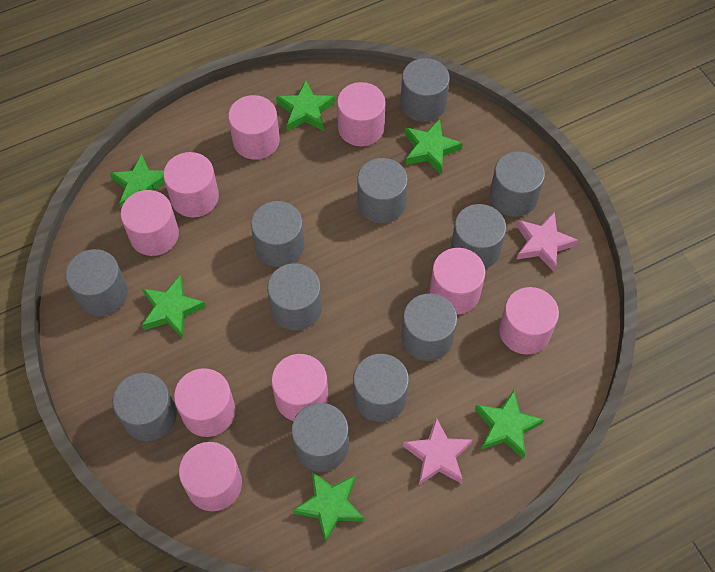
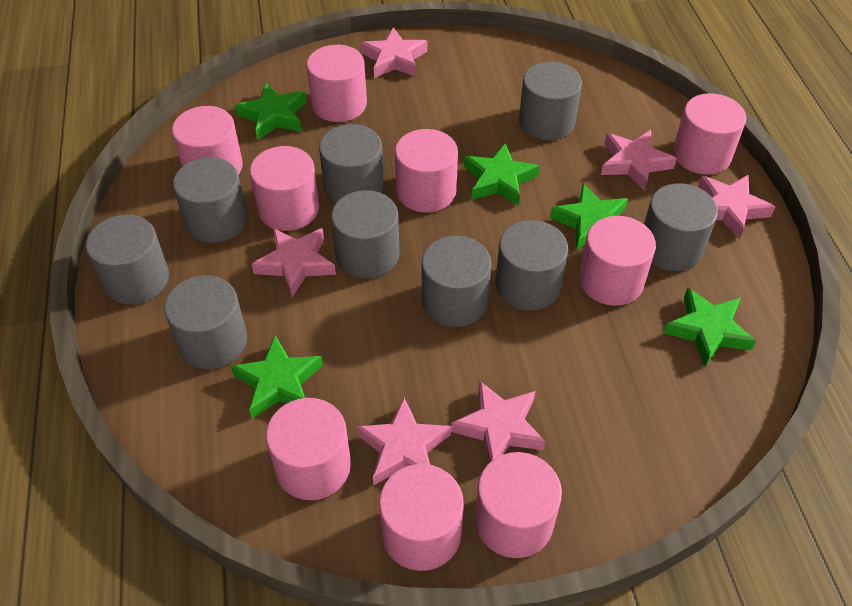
green star: [110,153,165,208] [142,275,206,338] [276,80,335,131] [293,471,364,543] [405,119,463,174] [475,390,544,458] = 6 -> [231,335,323,419] [235,82,306,140] [464,143,540,206] [550,183,628,251] [664,288,756,367] = 5
grey cylinder: [65,249,128,316] [113,373,177,441] [251,201,305,267] [267,263,322,330] [291,403,349,472] [353,354,409,422] [357,158,408,223] [401,58,450,122] [401,294,457,361] [451,204,506,269] [490,151,545,217] = 11 -> [86,215,169,304] [164,275,247,369] [173,157,247,243] [319,124,384,203] [331,190,400,278] [422,236,491,327] [496,220,568,310] [519,62,582,140] [644,183,718,271] = 9
pink star: [403,417,473,486] [516,212,578,272] = 2 -> [252,228,336,297] [356,398,451,485] [360,27,427,78] [451,380,545,463] [601,130,677,191] [698,174,775,240] = 6

